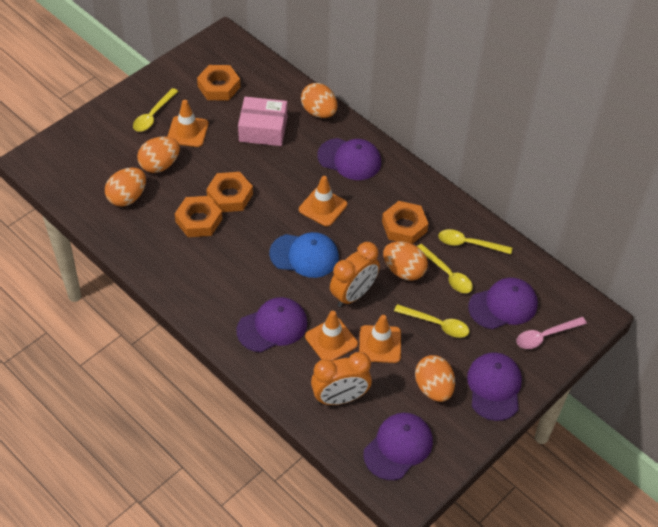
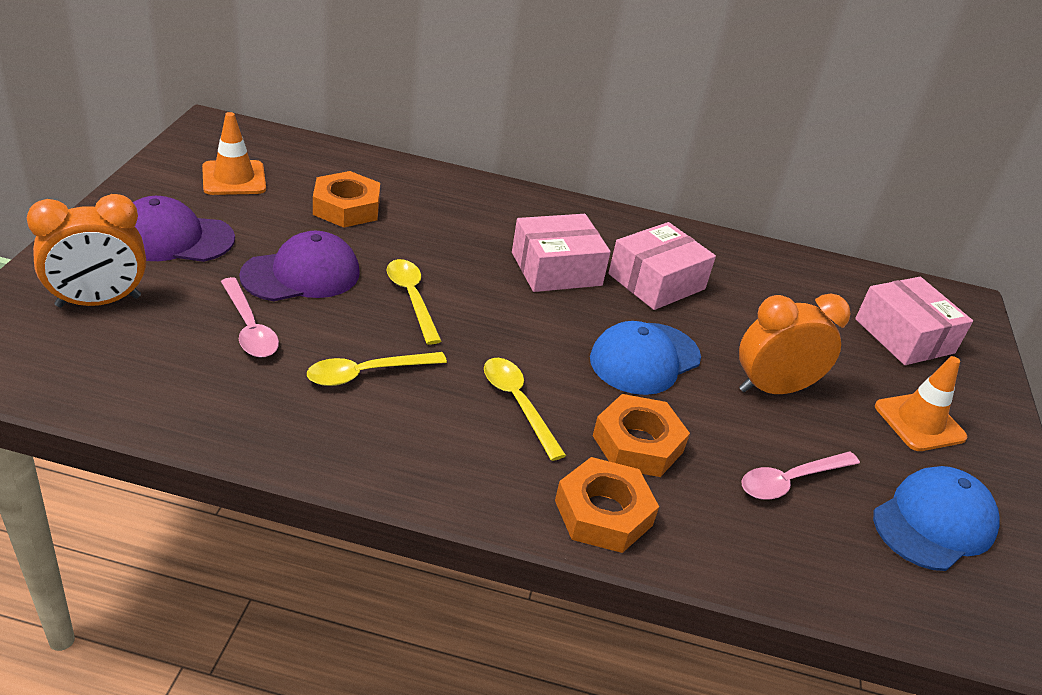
blue cap: [269,232,339,278] = 1 -> [590,321,701,395] [873,466,999,571] = 2
orange egg: [105,168,146,207] [137,137,180,173] [301,83,337,118] [383,242,428,281] [415,355,455,402] = 5 -> none = 0
orange nut: [175,196,222,237] [197,65,240,101] [206,172,253,212] [382,201,429,244] = 4 -> [313,171,380,228] [555,457,659,553] [593,394,690,477] = 3
orange traffic cone: [167,100,209,147] [299,176,347,226] [305,311,358,361] [359,315,401,363] = 4 -> [202,112,266,195] [875,356,968,451] = 2
pink box: [238,97,287,146] = 1 -> [512,214,611,292] [608,222,716,310] [855,277,973,365] = 3
pink spoon: [516,317,587,349] = 1 -> [221,277,279,357] [742,452,860,500] = 2
purple cap: [236,297,307,352] [317,138,381,180] [363,413,433,480] [467,352,522,421] [468,278,538,329] = 5 -> [133,196,235,262] [239,231,360,301] = 2
yellow spoon: [133,88,178,132] [394,304,469,338] [417,244,473,293] [439,229,512,254] = 4 -> [307,352,447,386] [387,259,441,345] [484,358,566,461] = 3

